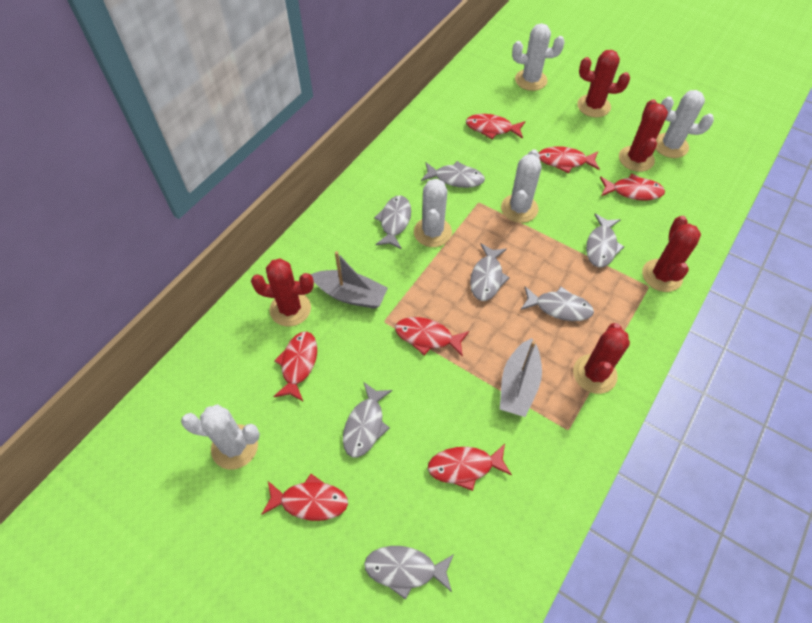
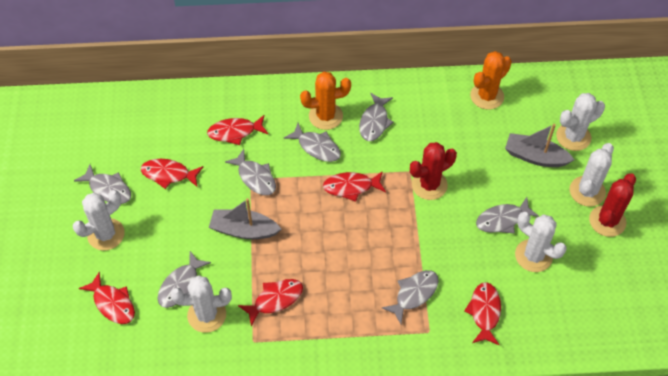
orange cactus: none = 0 -> [300,72,351,130] [470,51,512,110] = 2
red cactus: [251,259,314,326] [573,323,630,394] [577,50,630,118] [619,99,668,172] [642,216,701,292] = 5 -> [410,142,457,200] [589,173,636,237] = 2
red fish: [261,474,348,521] [273,331,317,402] [395,317,469,357] [428,444,512,491] [466,114,525,139] [539,146,600,173] [600,173,665,200] = 7 -> [79,272,135,324] [141,159,203,189] [207,115,268,145] [238,279,303,326] [323,171,386,202] [464,282,501,345] = 6

